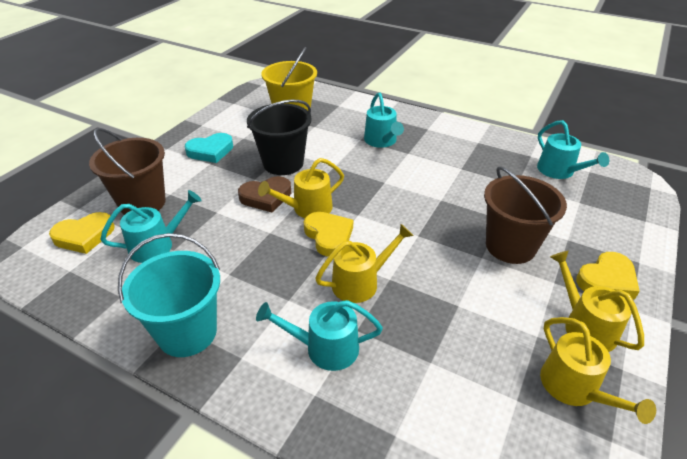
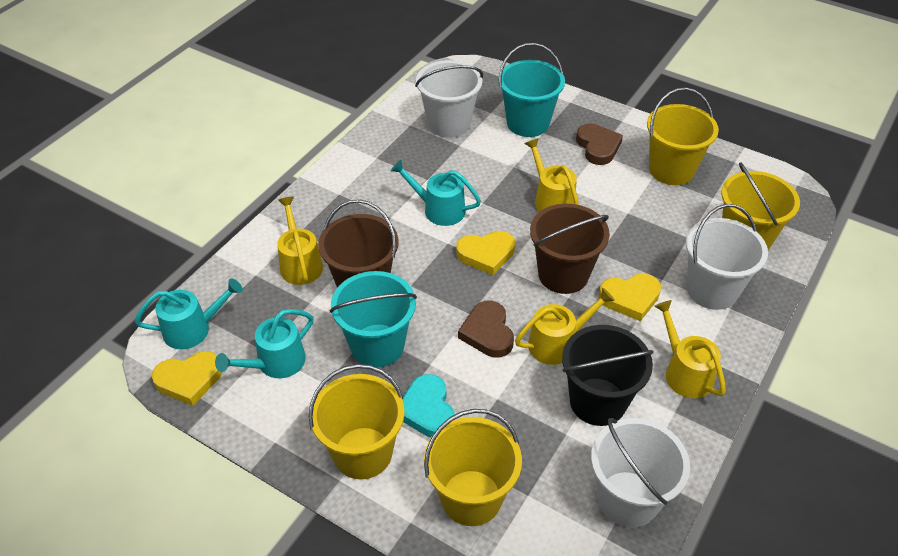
brown heart: [238,176,291,212] = 1 -> [458,301,514,358] [576,123,623,165] = 2
turquoise bucket: [118,233,220,357] = 1 -> [330,271,417,368] [498,43,565,137] = 2
turquoise watering can: [100,190,202,263] [256,300,383,371] [364,93,404,148] [537,120,609,179] = 4 -> [135,278,243,349] [215,309,313,378] [391,160,481,226] = 3
white bucket: none = 0 -> [415,60,483,138] [591,418,690,528] [686,204,768,310] = 3
yellow bucket: [261,47,317,110] = 1 -> [309,364,405,479] [424,409,522,526] [647,88,719,185] [721,162,800,250] = 4

